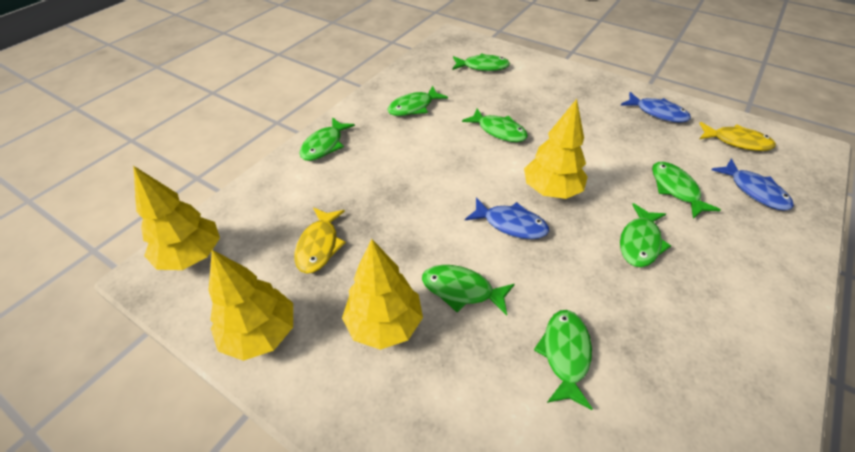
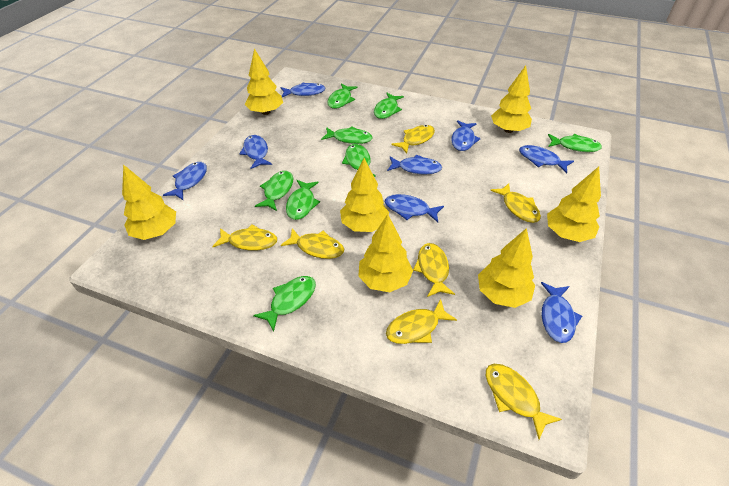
blue fish: [465,198,549,239] [621,92,691,123] [711,158,794,211] = 3 -> [163,162,207,200] [240,135,272,169] [280,82,325,97] [385,194,444,222] [387,155,442,175] [451,120,481,151] [519,145,574,173] [541,282,582,343] = 8
yellow fish: [294,208,346,273] [699,122,776,151] = 2 -> [212,225,277,251] [281,228,344,259] [386,299,457,344] [391,125,435,154] [413,243,455,297] [486,364,562,440] [490,183,541,223] = 7
yellow tree: [133,166,220,270] [208,250,293,361] [342,239,423,350] [524,99,588,199] = 4 -> [122,164,176,240] [245,49,283,115] [340,158,389,232] [358,214,413,292] [478,228,535,308] [491,65,532,133] [547,167,601,242] = 7

